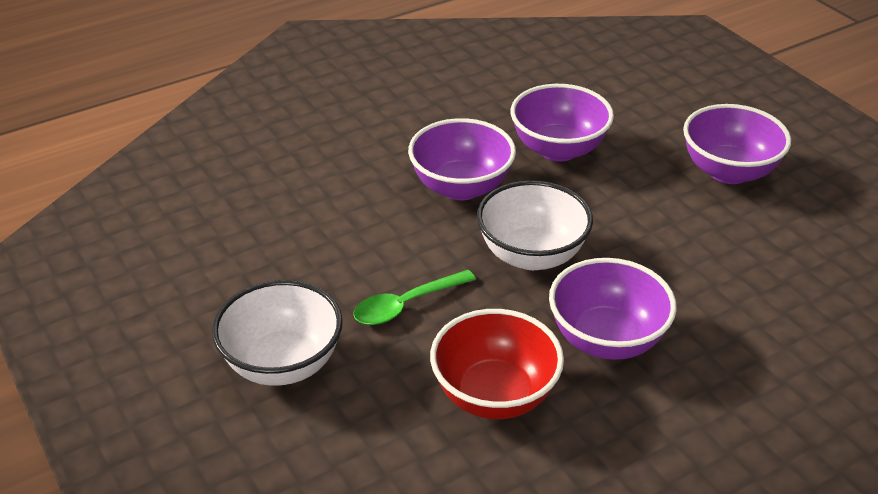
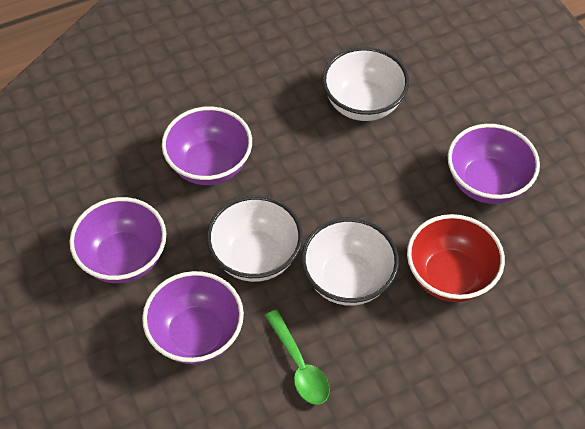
white bowl: [212,280,343,386] [477,180,593,270] = 2 -> [206,196,303,282] [301,218,399,306] [322,47,409,121] = 3

